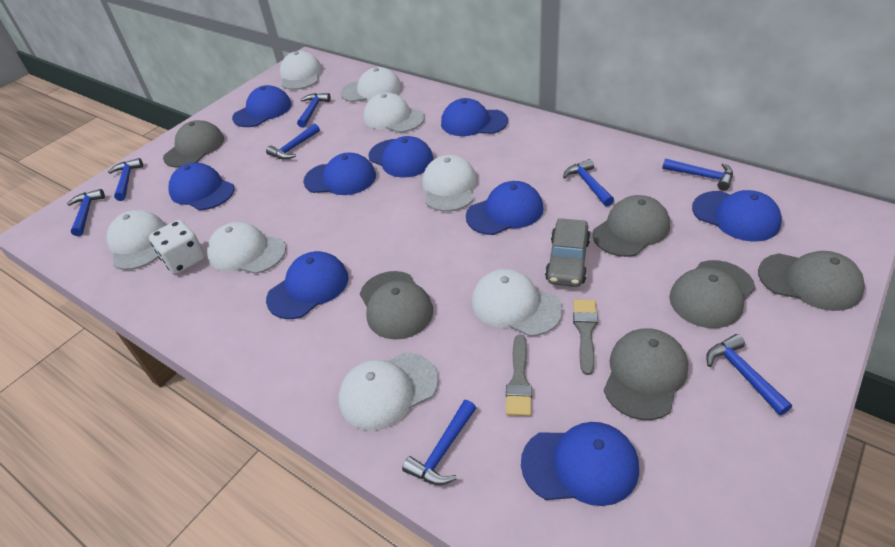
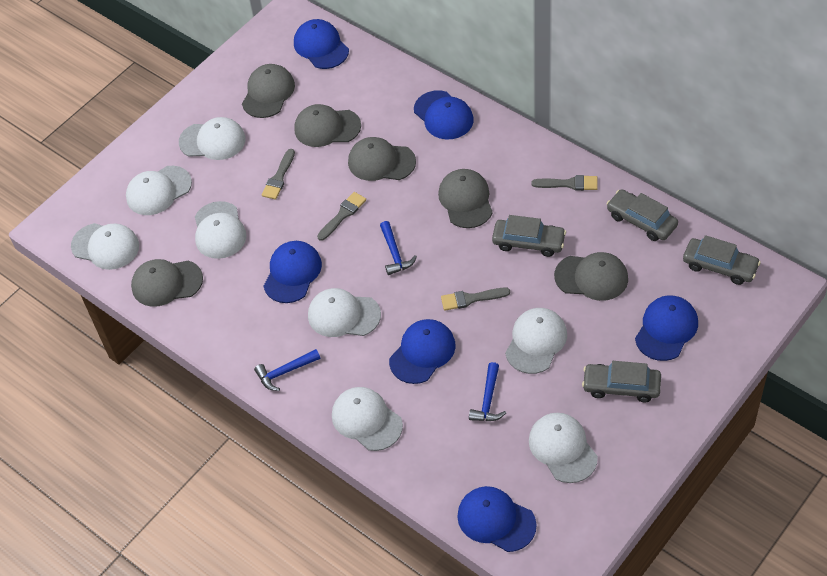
blue cap: [168,163,235,210] [232,85,291,127] [266,251,349,319] [303,153,376,195] [368,136,434,178] [441,98,508,136] [466,181,544,235] [521,422,639,506] [692,190,782,242] = 9 -> [264,241,322,303] [294,19,349,69] [389,319,456,384] [414,90,474,139] [457,486,537,552] [635,295,698,361] = 6
blue hammer: [67,189,105,236] [108,158,143,201] [266,124,320,160] [297,93,331,128] [402,400,476,485] [563,159,614,206] [662,158,733,191] [706,334,792,415] = 8 -> [254,349,320,391] [380,221,417,275] [469,362,506,421] = 3
grey brush: [506,335,532,416] [573,299,598,375] = 2 -> [261,149,295,200] [317,192,366,241] [441,288,510,311] [531,175,598,191] = 4
grey car: [545,218,591,287] = 1 -> [492,215,566,257] [582,361,661,402] [607,189,678,241] [683,235,761,285] = 4
white dice: [149,220,205,274] = 1 -> none = 0

